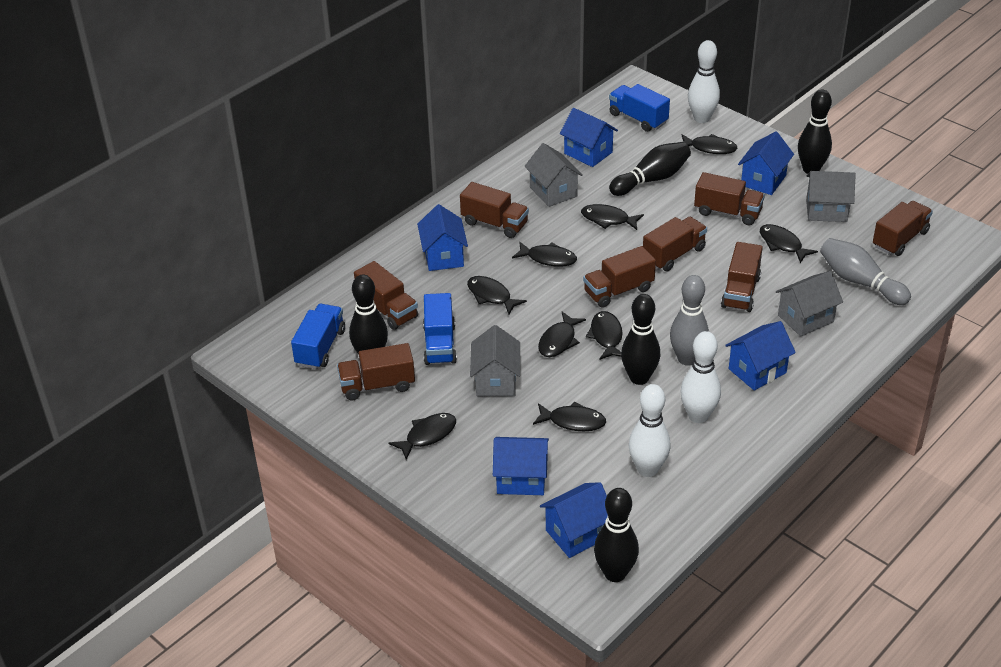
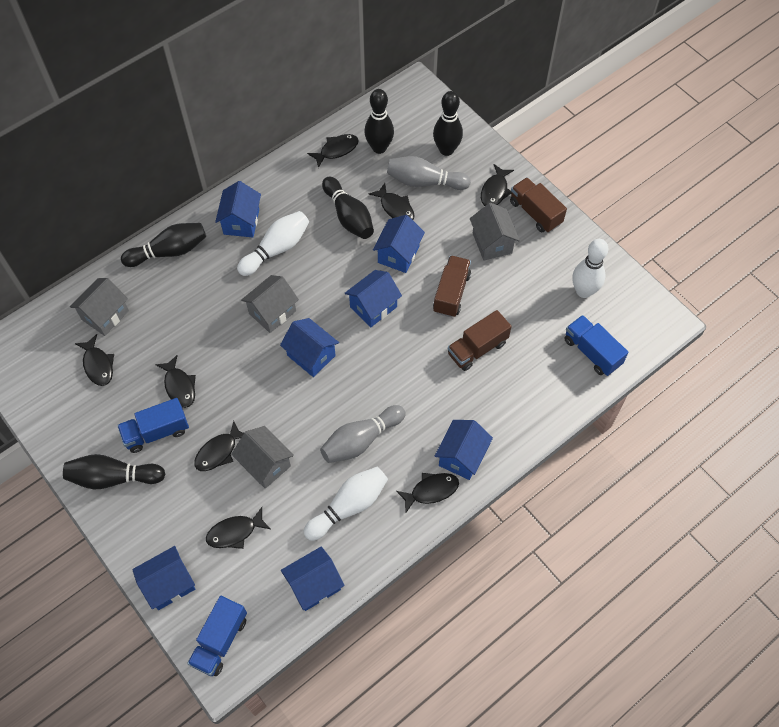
black fish: [389,413,456,460] [467,276,527,315] [512,242,577,267] [533,401,606,431] [538,312,586,357] [581,204,644,230] [586,311,623,360] [682,134,737,154] [760,224,818,263] = 9 -> [75,334,114,386] [155,355,196,408] [194,421,244,471] [206,507,270,549] [307,134,359,168] [368,183,415,220] [396,473,459,512] [481,164,514,206] = 8
blue house: [417,204,468,271] [493,437,549,495] [540,482,608,558] [560,108,618,167] [725,321,796,391] [738,131,794,195] = 6 -> [132,546,195,610] [215,181,261,238] [280,318,339,377] [281,546,345,611] [345,270,402,327] [373,215,425,273] [435,420,493,480] = 7
brown truck: [337,343,415,400] [354,261,418,330] [460,182,529,238] [583,246,656,308] [643,217,707,272] [694,172,765,225] [721,242,763,312] [873,201,933,256] = 8 -> [433,255,471,318] [448,310,512,371] [510,177,567,233] = 3

